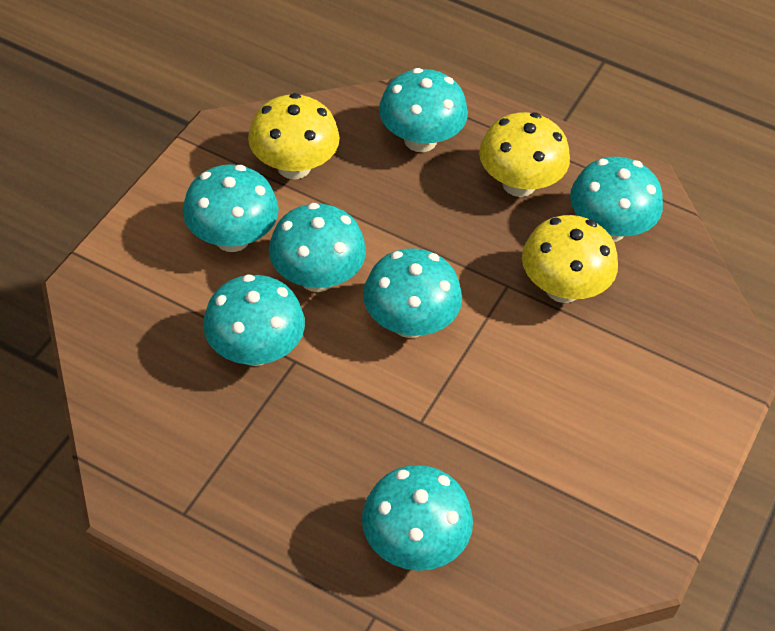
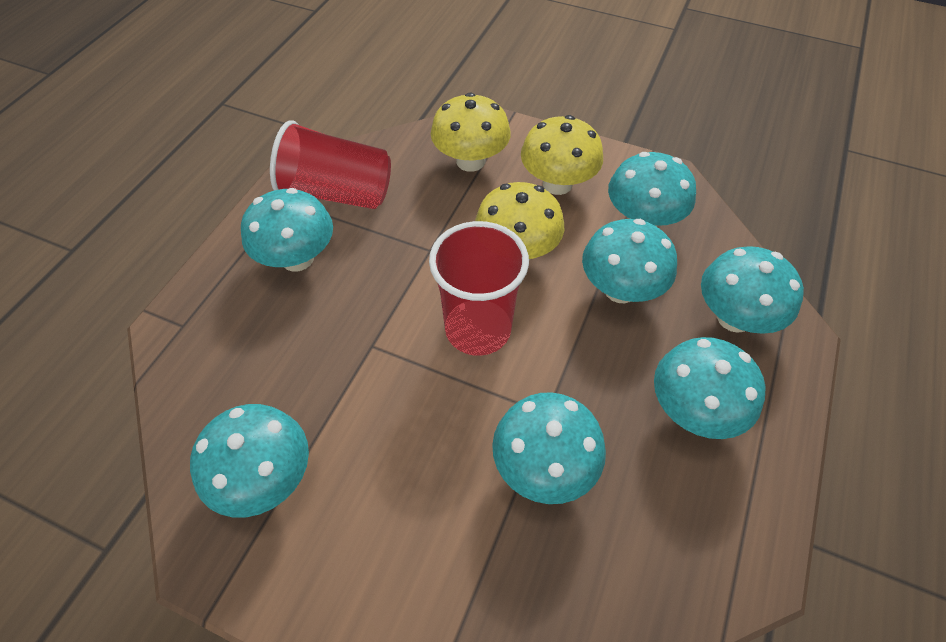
red cup: none = 0 -> [270,120,391,209] [429,221,529,356] = 2

